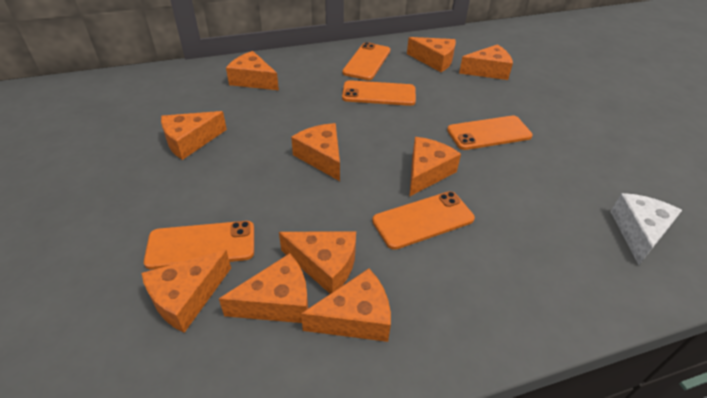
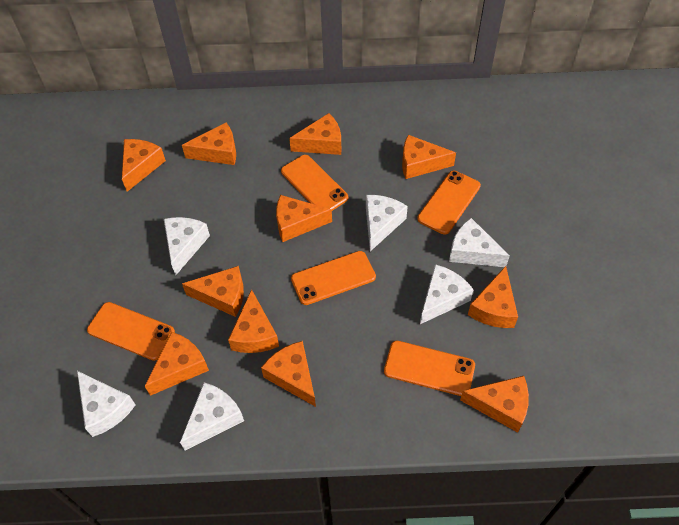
orange cheese: [141,250,231,333] [161,111,227,160] [219,253,308,323] [226,51,279,90] [279,231,356,294] [291,123,340,181] [301,268,391,342] [407,37,456,72] [410,137,461,196] [459,44,513,80] = 10 -> [122,139,166,192] [145,332,209,396] [182,123,236,165] [182,266,244,317] [228,290,279,353] [261,341,316,407] [276,195,332,242] [289,113,341,155] [402,135,456,179] [460,376,529,432] [468,266,518,328] = 11
white cheese: [610,193,682,265] = 1 -> [77,371,135,437] [164,217,210,275] [180,382,244,450] [366,195,408,251] [420,264,474,324] [449,218,510,267] = 6

